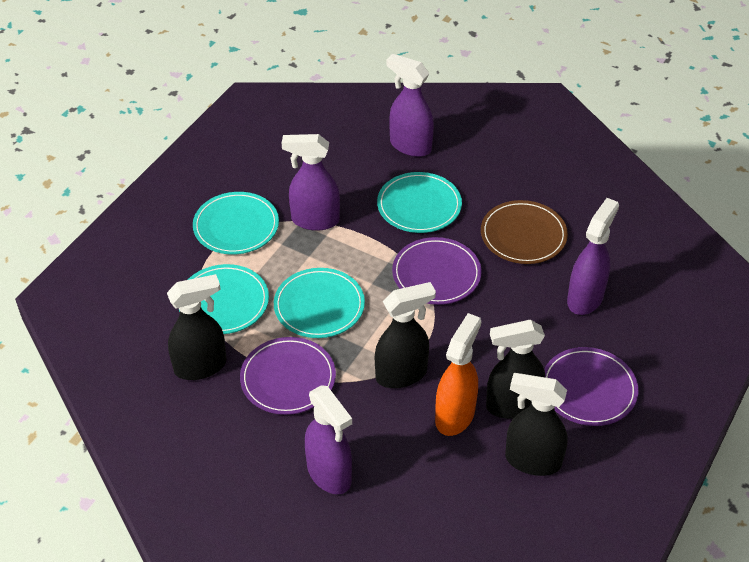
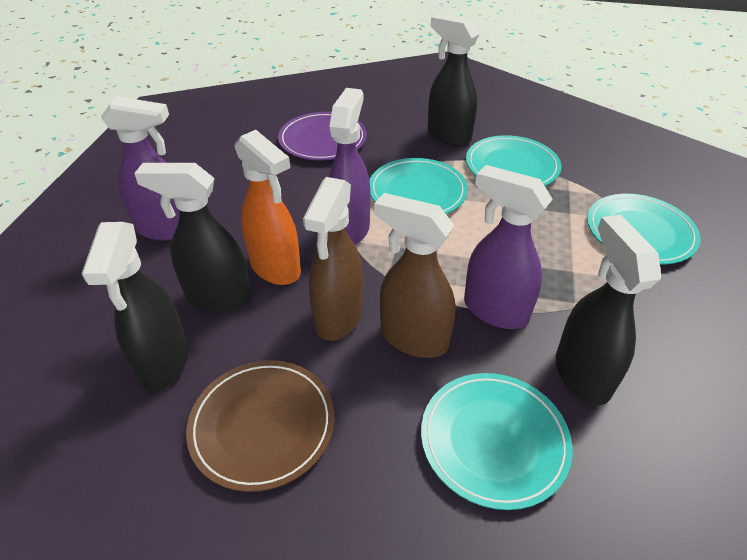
brown spray bottle: none = 0 -> [303,177,363,341] [374,193,455,358] = 2
purple plate: [240,337,336,415] [392,237,482,305] [544,347,638,426] = 3 -> [278,112,367,160] = 1
purple spray bottle: [282,134,340,231] [305,385,352,494] [387,54,434,157] [567,198,619,315] = 4 -> [101,96,180,241] [329,88,371,245] [464,165,553,329] = 3

